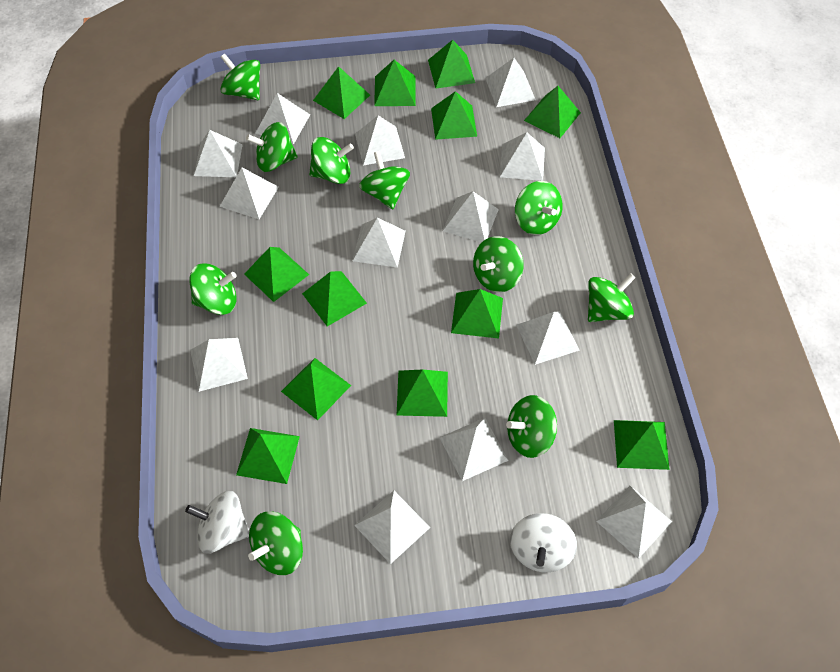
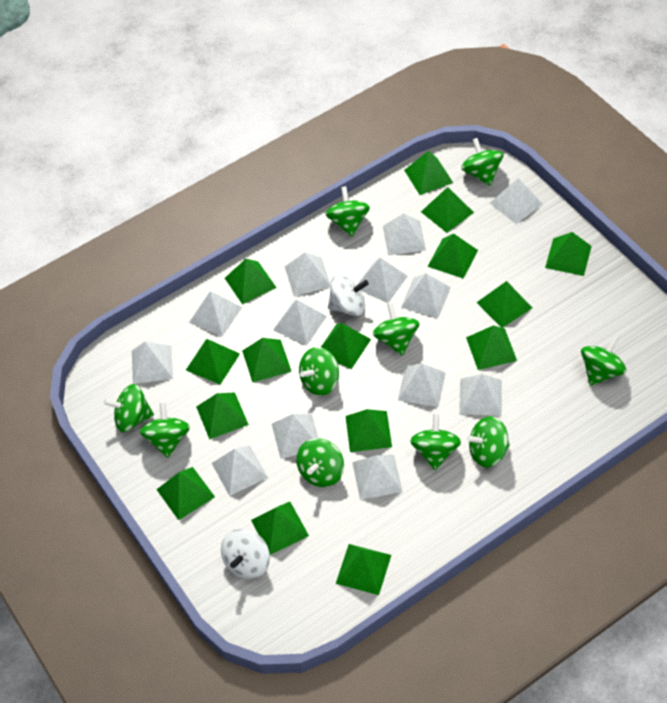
green pyramid: [236,428,300,484] [244,247,309,302] [281,358,351,420] [302,271,367,327] [313,66,370,119] [374,60,416,106] [397,370,448,417] [428,40,475,88] [431,91,477,140] [451,289,503,339] [524,86,581,138] [614,420,670,470] = 12 -> [156,467,215,520] [186,339,240,385] [196,392,249,440] [225,259,277,305] [242,338,292,383] [251,502,309,555] [321,323,371,369] [336,544,391,595] [345,409,392,452] [404,151,453,195] [421,187,474,233] [427,234,478,279] [466,325,517,370] [476,281,532,328] [545,232,592,276] = 15

